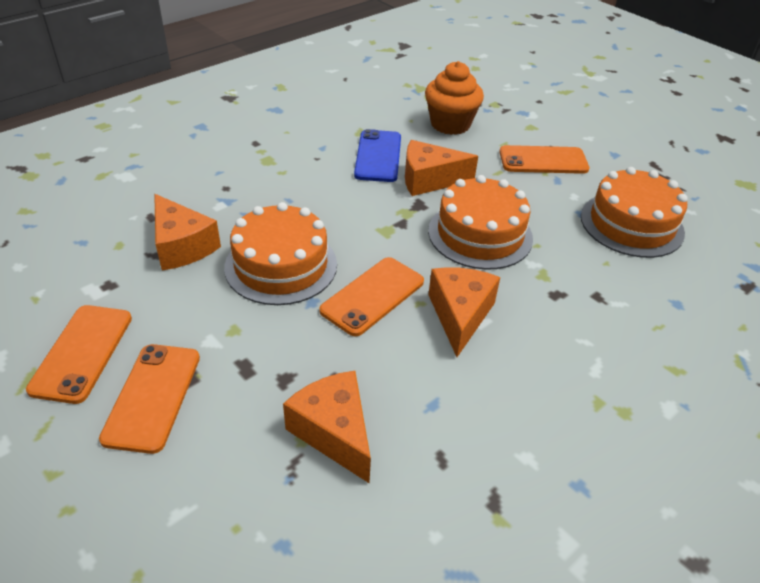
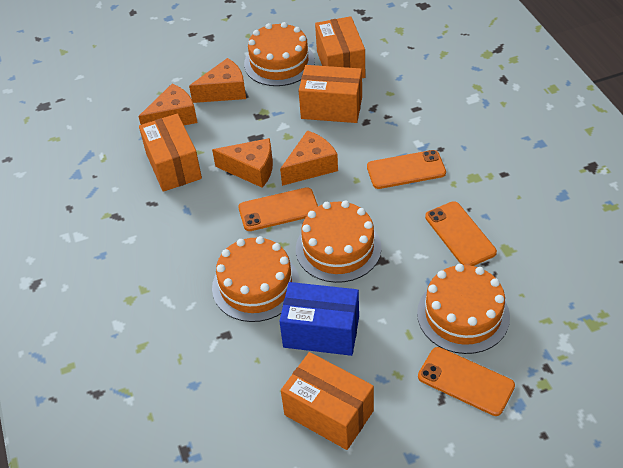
blue box: none = 0 -> [279,282,359,356] = 1
blue phone: [354,129,401,182] = 1 -> none = 0
orange box: none = 0 -> [139,113,202,192] [281,352,374,450] [299,65,362,123] [315,16,365,78] = 4
orange cake: [224,202,337,305] [428,175,533,270] [581,167,688,258] = 3 -> [212,236,300,322] [244,22,315,86] [296,201,381,283] [417,264,510,354] = 4
orange cupcake: [425,61,484,135] = 1 -> none = 0

